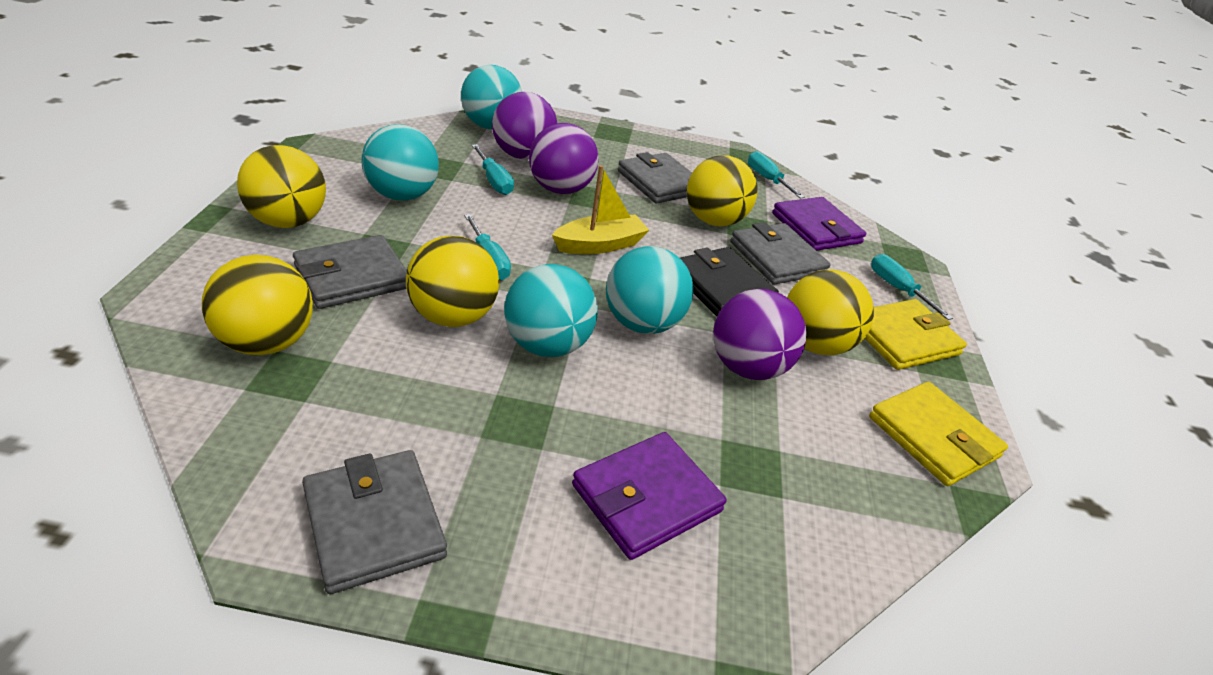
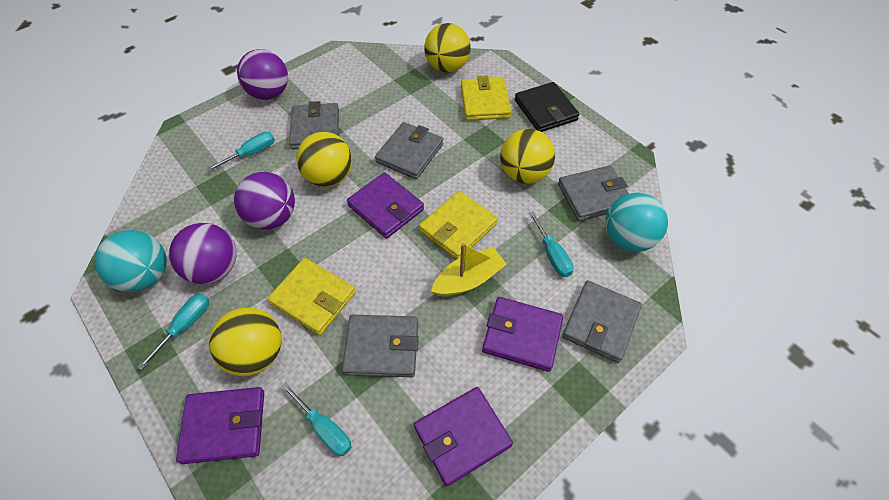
grey wallet: [293,235,407,309] [302,450,447,594] [618,152,692,204] [730,222,831,285] = 4 -> [289,101,339,150] [342,315,419,377] [375,122,443,179] [558,165,629,221] [562,280,642,363] = 5
purple wallet: [572,432,727,560] [772,197,866,251] = 2 -> [176,387,264,464] [347,172,424,239] [414,387,513,486] [482,297,563,372] = 4
turquoise ball: [362,124,439,201] [461,65,522,129] [504,264,598,357] [606,246,693,334] = 4 -> [95,230,167,292] [605,193,668,252] = 2
yellow ball: [202,255,313,355] [237,145,326,228] [406,236,499,327] [687,155,758,227] [787,269,874,355] = 5 -> [209,308,282,376] [296,132,352,187] [424,23,471,73] [500,129,555,184] = 4
yellow wallet: [865,299,967,370] [869,382,1008,486] = 2 -> [267,258,356,335] [419,191,498,260] [461,75,511,121] = 3

